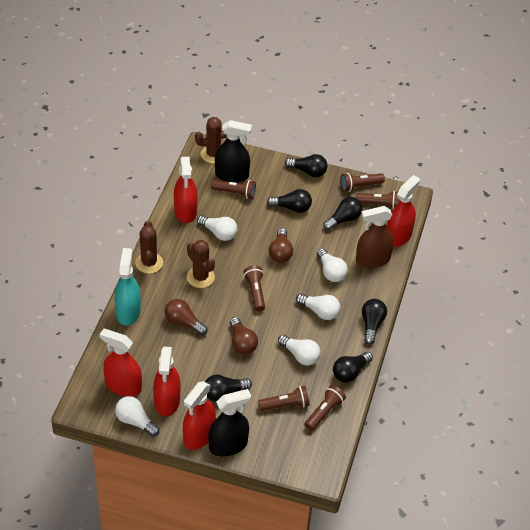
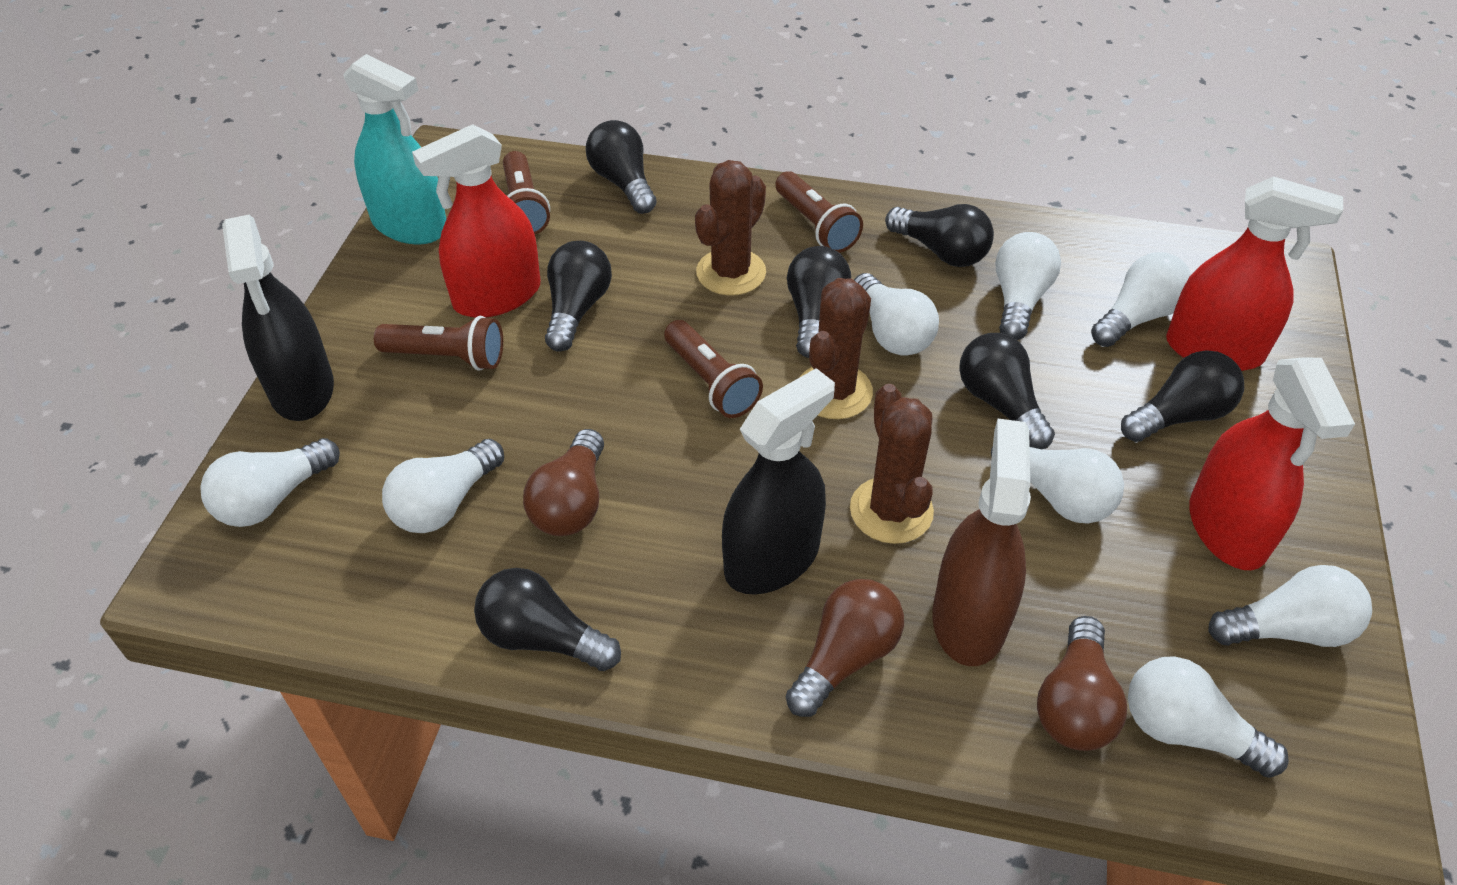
black light bulb: [205,374,252,401] [267,189,312,213] [285,154,327,177] [323,197,362,230] [333,352,373,383] [362,299,387,345] = 6 -> [474,568,621,671] [545,241,612,352] [586,120,657,214] [787,246,851,358] [885,204,994,267] [959,333,1055,449] [1121,351,1244,442] = 7
brown flashlight: [211,180,256,199] [243,265,265,312] [258,386,310,411] [305,385,346,431] [340,173,385,192] [355,191,399,209] = 6 -> [374,316,503,370] [503,151,550,235] [664,320,763,418] [775,171,863,253] = 4
red spray bottle: [99,329,142,397] [153,347,181,417] [174,157,198,223] [183,381,216,450] [387,175,420,247] = 5 -> [412,124,540,318] [1166,176,1343,371] [1189,357,1355,570] = 3
white light bulb: [115,396,159,437] [197,215,237,241] [278,335,320,366] [296,294,340,320] [317,248,348,282] = 5 -> [200,438,340,527] [382,439,504,533] [854,273,939,356] [991,446,1124,524] [996,232,1061,340] [1091,252,1191,347] [1128,656,1289,778] [1208,565,1372,647] = 8

